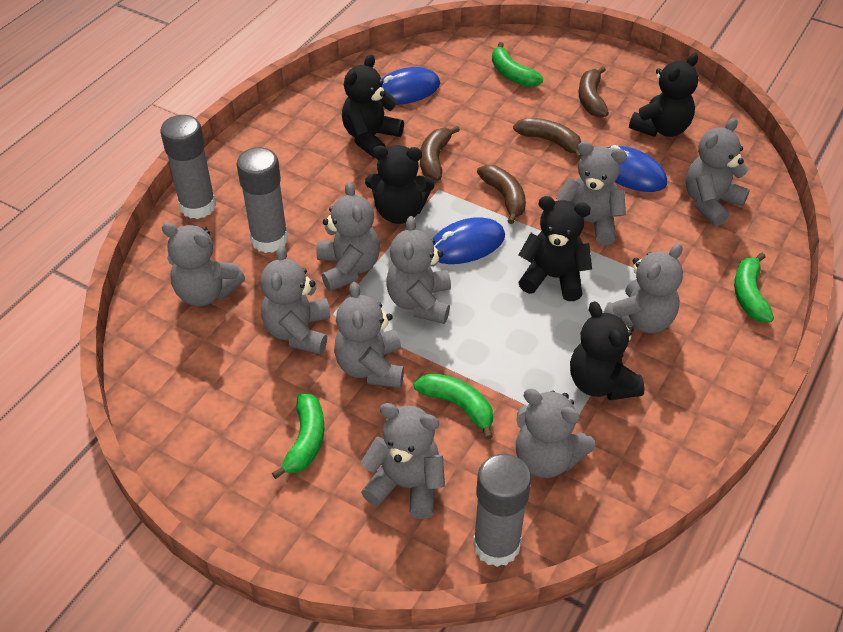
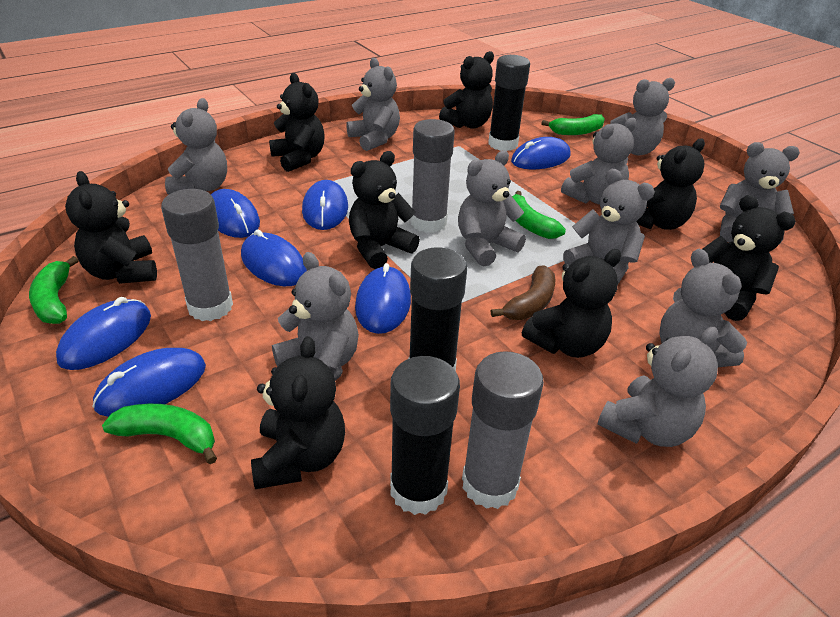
black glue stick: none = 0 -> [390,356,460,515] [408,247,467,371] [488,55,530,151] = 3
black teddy bear: [342,54,404,158] [365,145,435,224] [518,196,592,301] [570,301,645,400] [629,53,698,137] = 5 -> [65,171,157,284] [251,336,345,489] [269,73,324,172] [349,151,420,269] [439,51,494,129] [522,249,621,358] [636,138,705,230] [703,195,796,321] = 8
blue mouse: [381,67,440,105] [433,217,505,264] [606,145,667,192] = 3 -> [56,297,151,370] [92,348,206,417] [211,189,260,238] [241,229,307,286] [302,180,348,230] [355,263,411,334] [511,137,571,169] = 7
brown banana: [420,126,460,181] [477,165,526,224] [513,118,582,159] [579,66,609,118] = 4 -> [491,265,556,320] = 1

